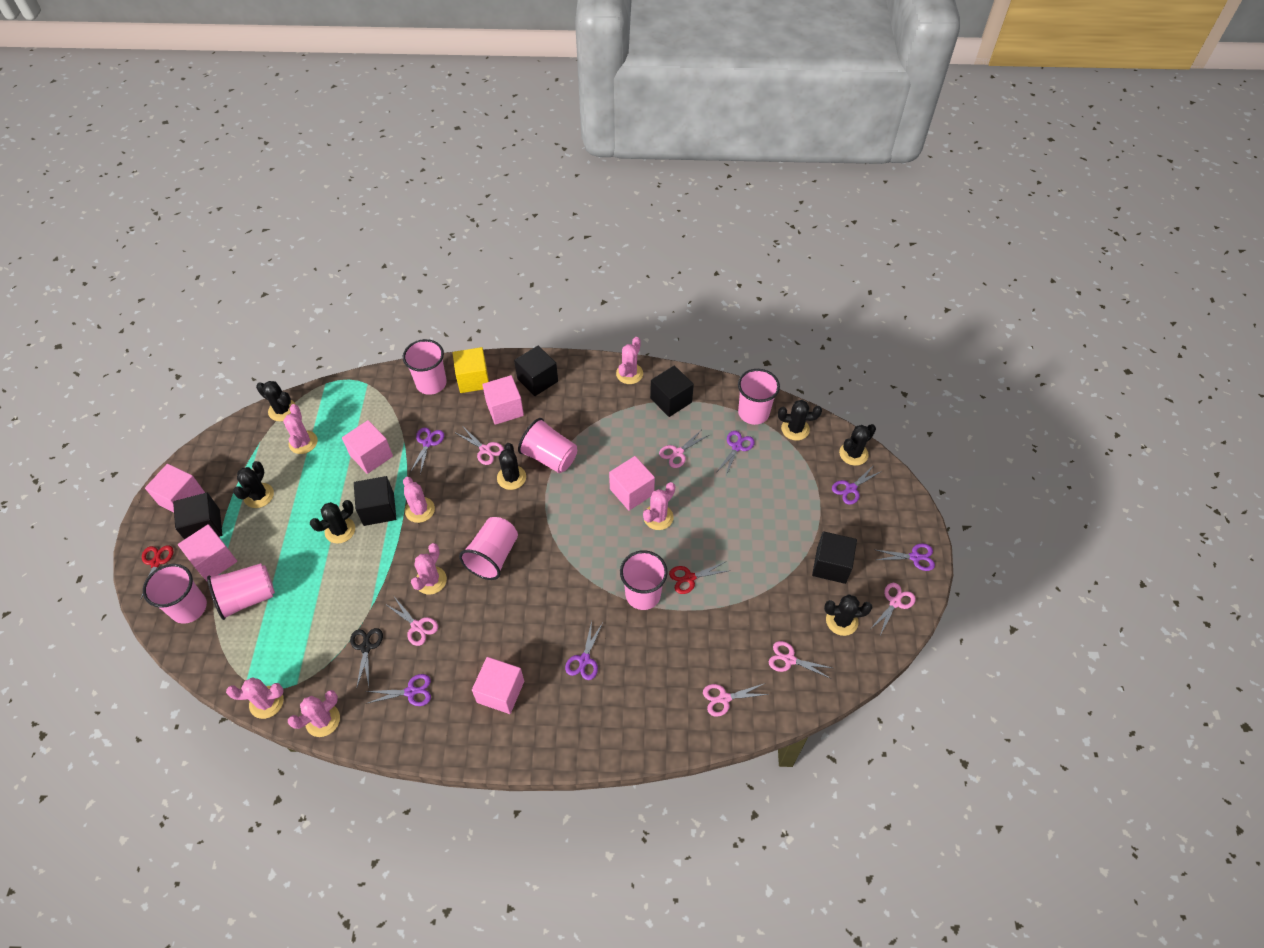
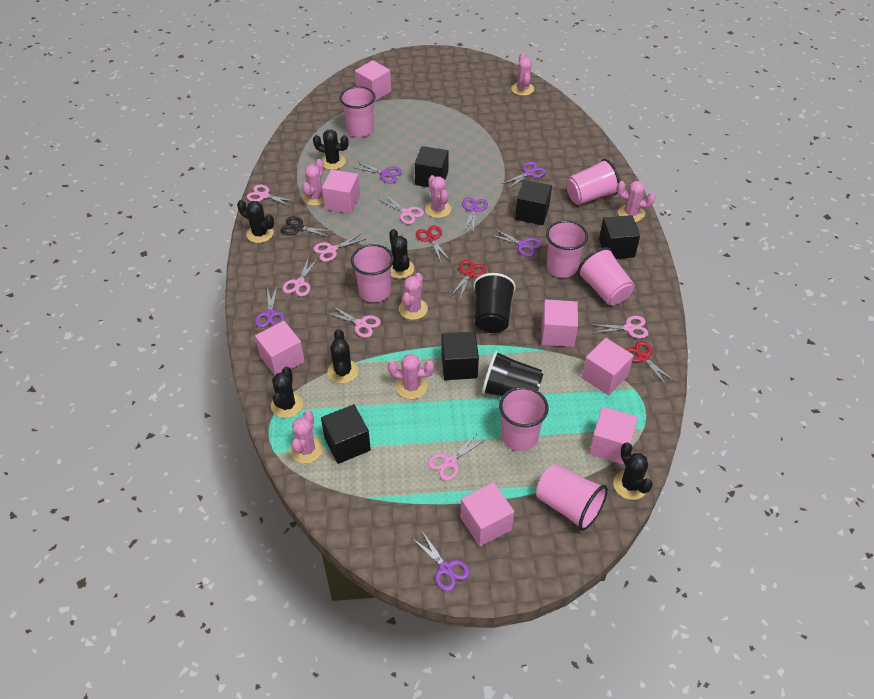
black cactus: [233,461,274,508] [256,381,296,421] [310,500,355,544] [497,443,526,490] [778,400,822,441] [824,594,873,636] [839,424,876,466] = 7 -> [237,200,274,243] [271,367,303,418] [313,129,349,170] [327,329,358,384] [389,229,414,279] [613,442,653,500] = 6
black cup: none = 0 -> [473,273,516,333] [482,350,543,396] = 2
pink cube: [145,464,205,512] [178,524,237,581] [342,420,393,474] [472,657,524,714] [482,375,524,425] [609,456,655,511] = 6 -> [255,321,305,375] [322,170,360,214] [355,60,391,102] [460,482,514,547] [541,299,578,347] [582,338,634,395] [589,407,638,464] = 7
pink scissors: [385,598,438,646] [456,427,504,465] [659,430,709,468] [703,683,769,717] [769,641,832,678] [871,583,916,635] = 6 -> [247,184,294,207] [282,257,318,297] [313,234,366,262] [327,305,381,338] [379,195,424,224] [428,433,485,481] [590,316,649,339] = 7
red scissors: [141,545,174,599] [669,562,731,594] = 2 -> [416,226,449,262] [450,260,486,299] [625,341,675,386] = 3
yellow cube: [453,347,489,393] = 1 -> none = 0

